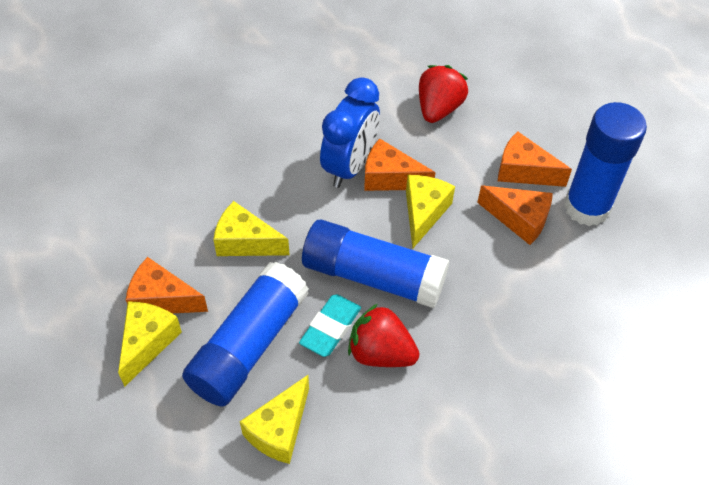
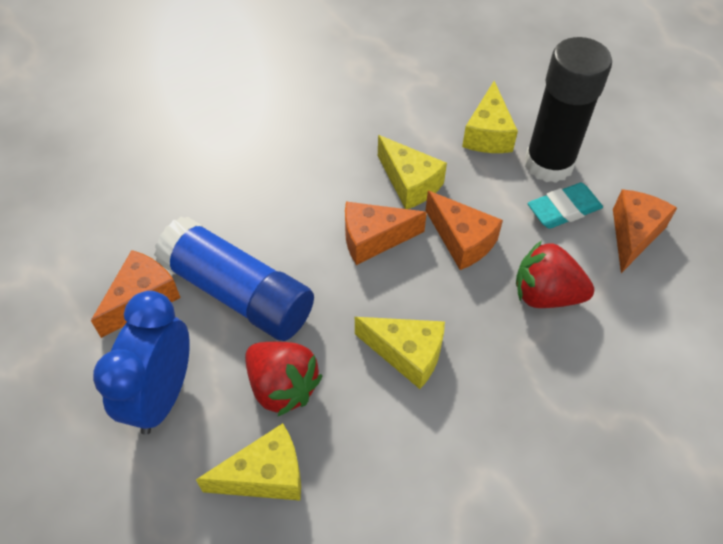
black glue stick: none = 0 -> [524,37,612,183] = 1
blue glue stick: [182,262,309,407] [302,219,449,308] [564,102,647,226] = 3 -> [154,216,314,341] = 1

